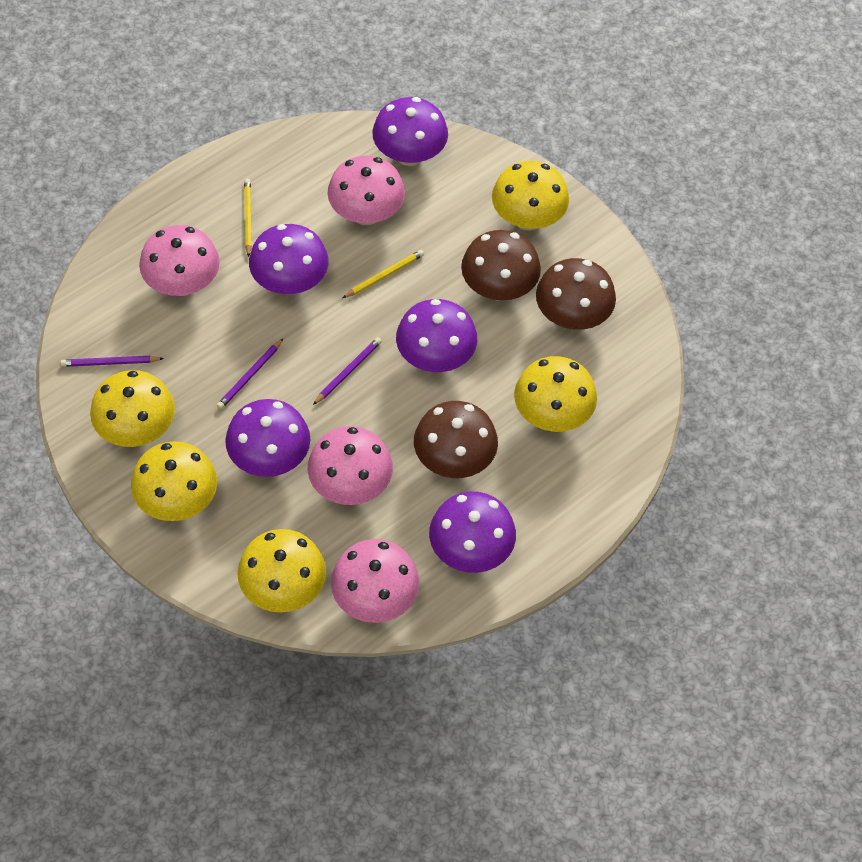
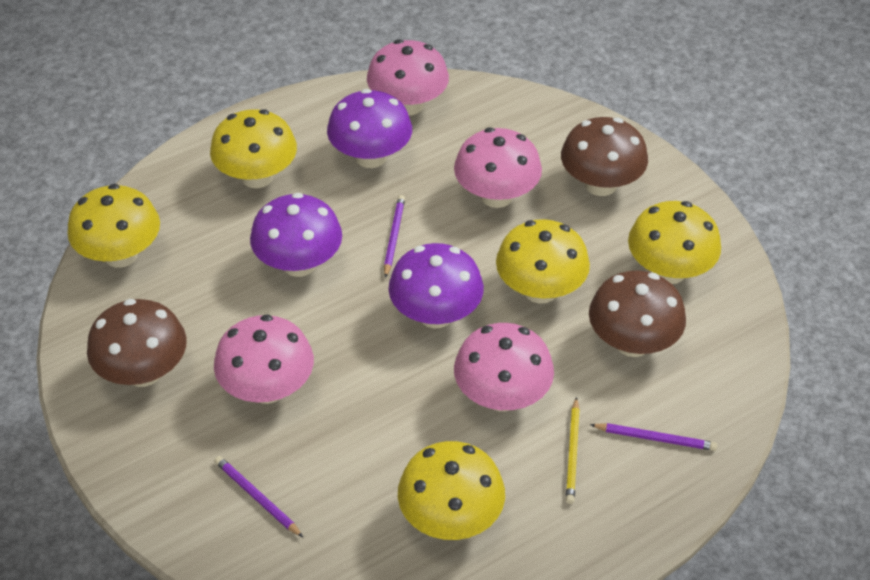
purple mushroom: [225,399,310,477] [249,224,329,295] [372,97,448,166] [396,299,477,372] [429,491,516,573] = 5 -> [250,193,342,277] [327,89,412,168] [388,243,484,328] = 3
yellow pencil: [244,179,252,257] [342,250,424,298] = 2 -> [566,397,580,504] = 1

